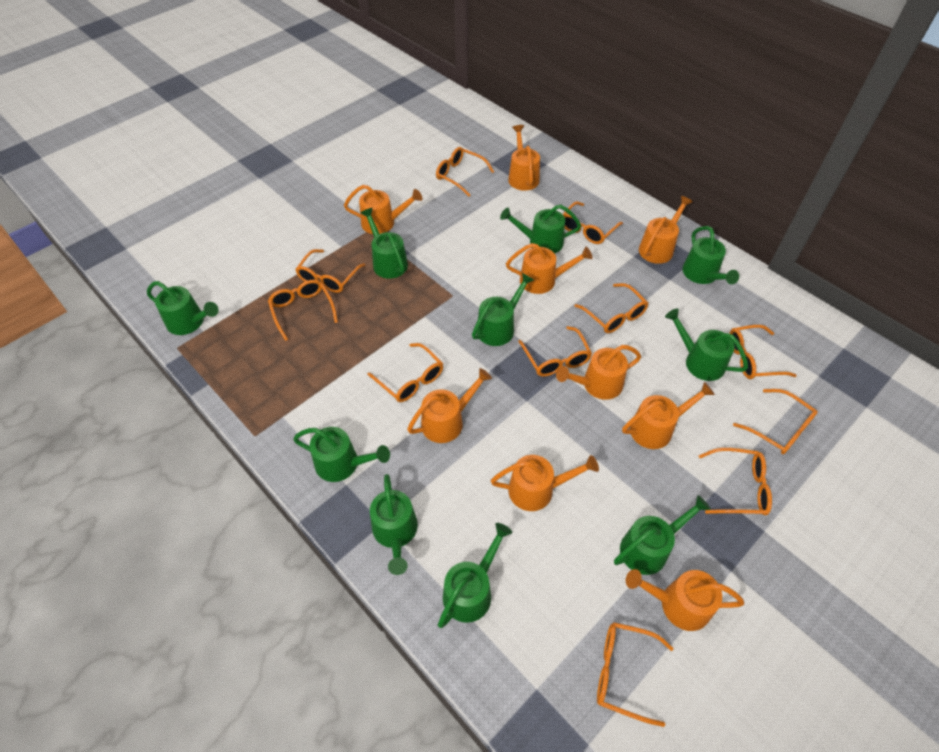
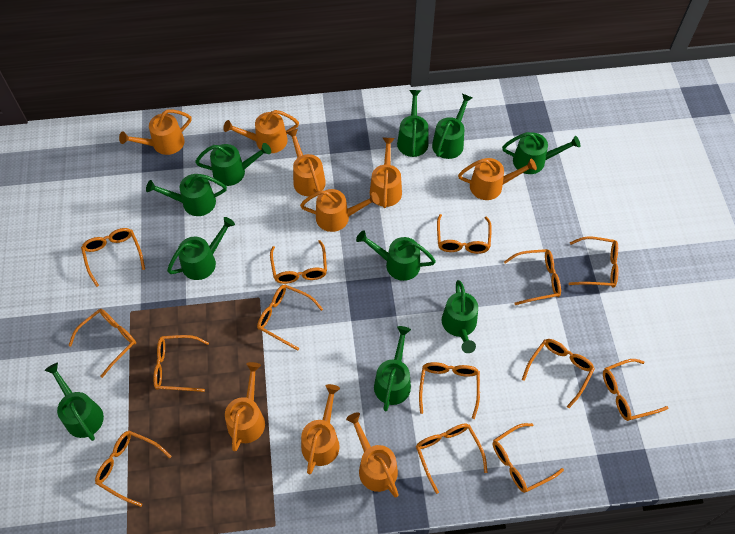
orange glasses: [268,280,338,341] [295,249,365,293] [368,343,443,402] [436,147,494,196] [518,326,592,376] [563,201,623,244] [574,283,649,333] [597,622,673,727] [698,448,772,515] [729,325,797,379] [733,389,818,454] = 11 -> [68,309,136,378] [81,228,145,287] [95,431,172,507] [153,335,209,392] [257,285,323,351] [270,240,327,284] [416,423,488,494] [419,362,480,419] [437,214,492,254] [493,423,564,493] [504,249,561,305] [522,339,595,408] [569,236,618,288] [603,359,669,421] = 14

